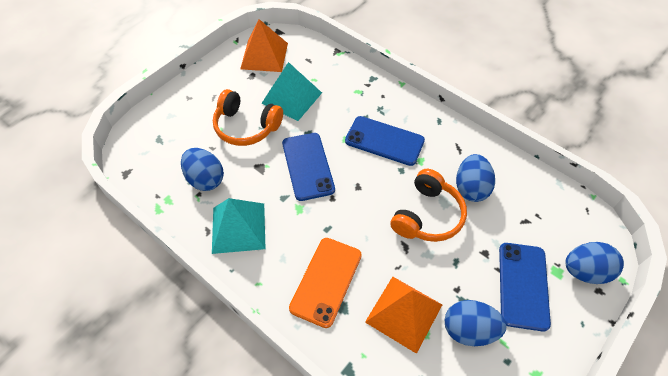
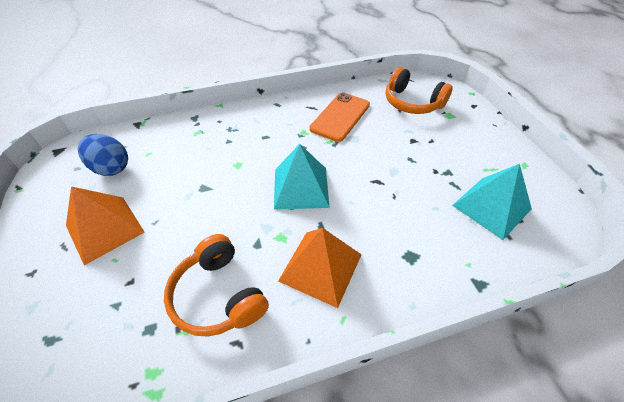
blue egg: [181,148,224,191] [445,300,507,346] [456,154,495,202] [565,242,624,284] = 4 -> [78,134,128,176] = 1
blue phone: [282,133,335,201] [345,116,425,166] [499,243,551,332] = 3 -> none = 0

